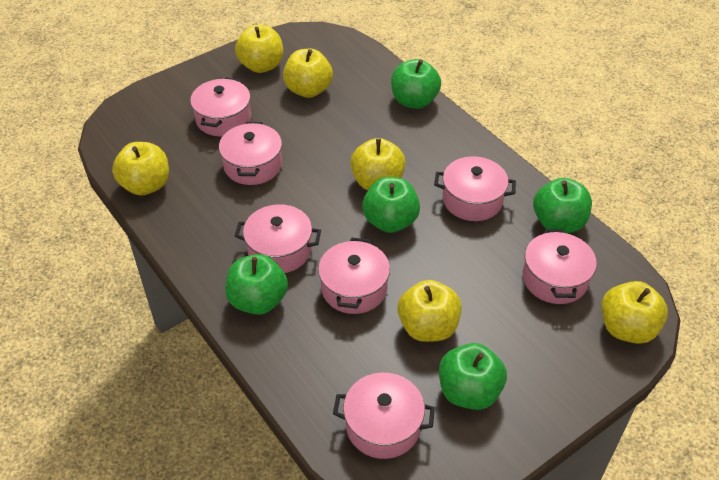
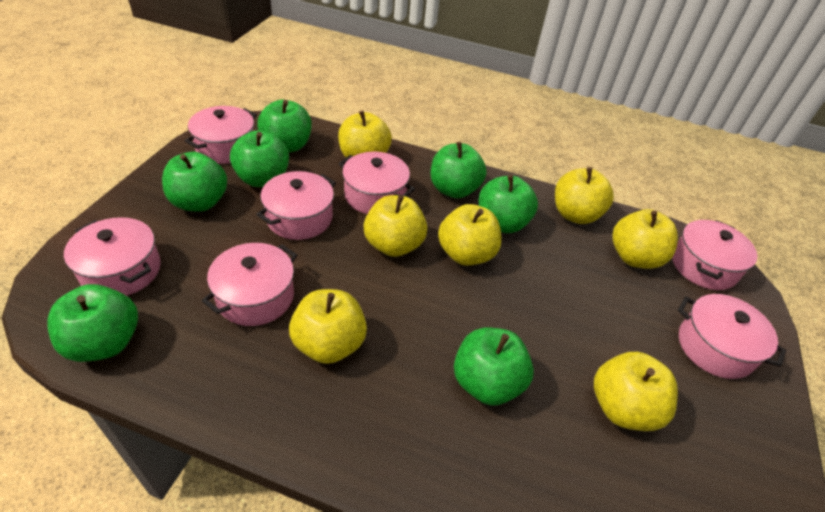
green apple: [225,254,288,315] [362,177,420,233] [391,59,441,109] [439,343,507,410] [533,178,592,233] = 5 -> [47,284,138,362] [162,152,227,212] [230,130,289,187] [257,100,312,152] [431,142,487,198] [454,328,534,406] [479,175,538,233] = 7
yellow apple: [112,142,169,195] [235,25,283,73] [283,49,333,98] [350,138,406,190] [398,280,462,342] [601,281,668,344] = 6 -> [289,289,367,364] [338,111,392,157] [364,195,427,257] [438,204,502,266] [555,167,614,224] [594,352,678,431] [612,209,678,269] = 7

